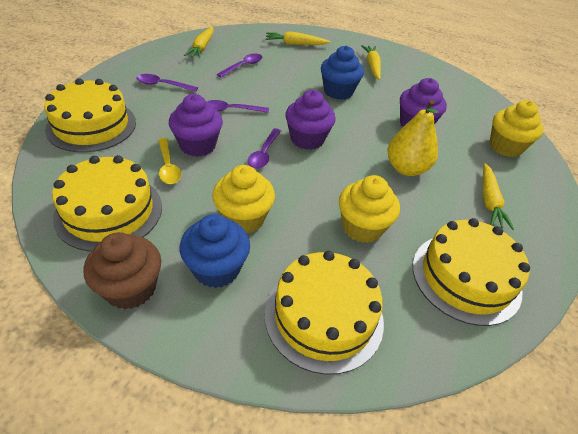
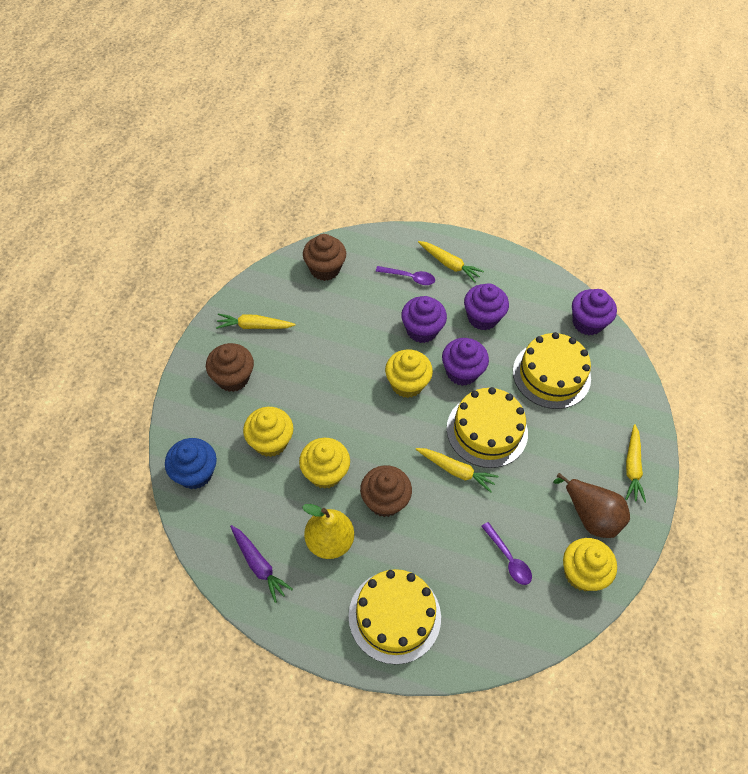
blue cupcake: [180,214,250,288] [321,46,364,100] = 2 -> [165,438,217,489] = 1
brown cupcake: [84,232,161,309] = 1 -> [206,343,254,392] [303,234,346,281] [360,465,412,517] = 3
brown pear: none = 0 -> [553,473,630,538] = 1
purple carrot: none = 0 -> [230,525,293,603] = 1
purple cupcake: [169,94,223,157] [285,90,336,150] [400,78,447,127] = 3 -> [401,296,447,343] [442,338,489,386] [464,283,509,330] [572,289,617,335] = 4
purple spoon: [137,74,198,92] [207,100,269,113] [217,54,262,77] [248,128,281,169] = 4 -> [376,266,435,285] [481,522,532,585] = 2
yellow cake: [44,78,136,152] [52,155,162,252] [264,251,384,375] [413,218,530,326] = 4 -> [348,569,441,665] [447,387,528,468] [513,332,591,409] = 3
yellow cupcake: [212,165,275,233] [339,175,400,243] [490,100,544,157] = 3 -> [243,407,294,457] [299,438,350,489] [385,350,433,398] [563,538,617,591] = 4
yellow spoon: [158,138,181,184] = 1 -> none = 0

